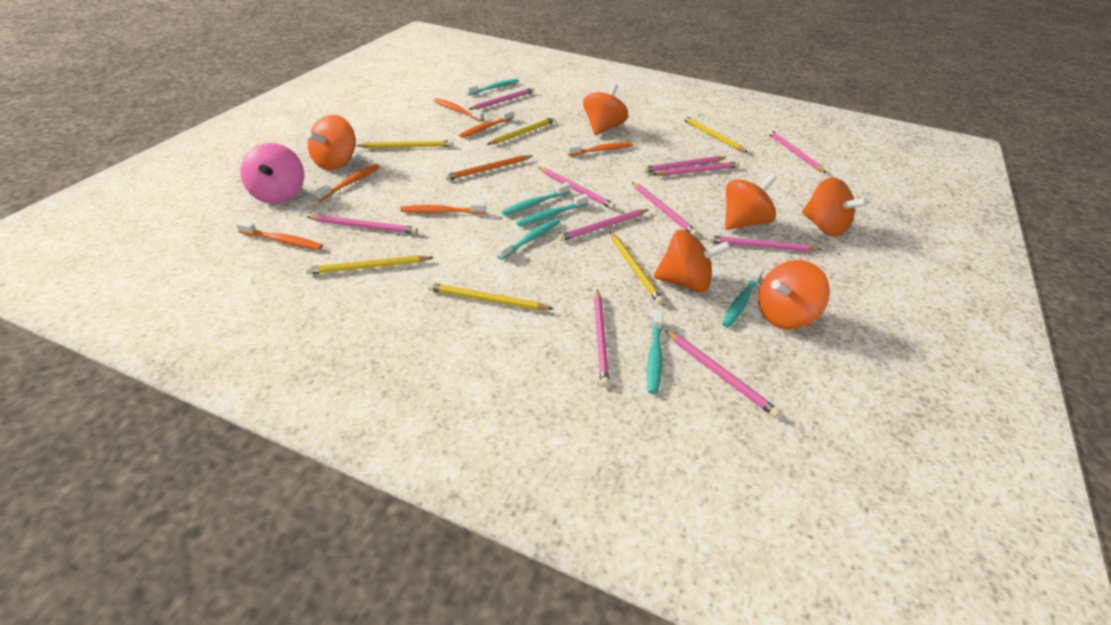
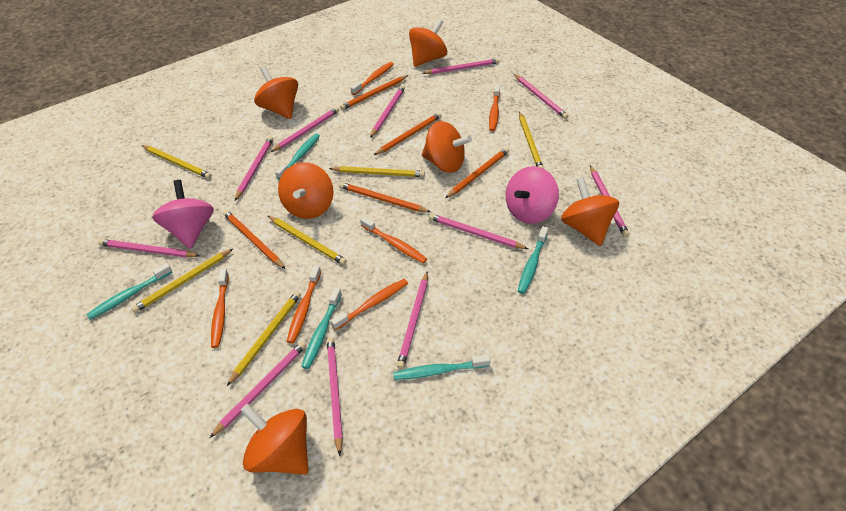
orange pencil: [444,155,532,181] = 1 -> [223,210,285,269] [339,182,431,212] [340,75,408,110] [374,112,442,155] [446,147,509,198] = 5
pink spinning top: [241,143,304,204] = 1 -> [152,180,214,249] [506,166,559,224] = 2
turquoise toothbrush: [466,79,519,96] [497,218,561,260] [501,182,570,216] [516,194,589,227] [647,310,663,394] [722,266,764,328] = 6 -> [86,263,172,320] [275,133,320,180] [301,287,342,369] [393,354,491,380] [518,226,549,294] = 5

